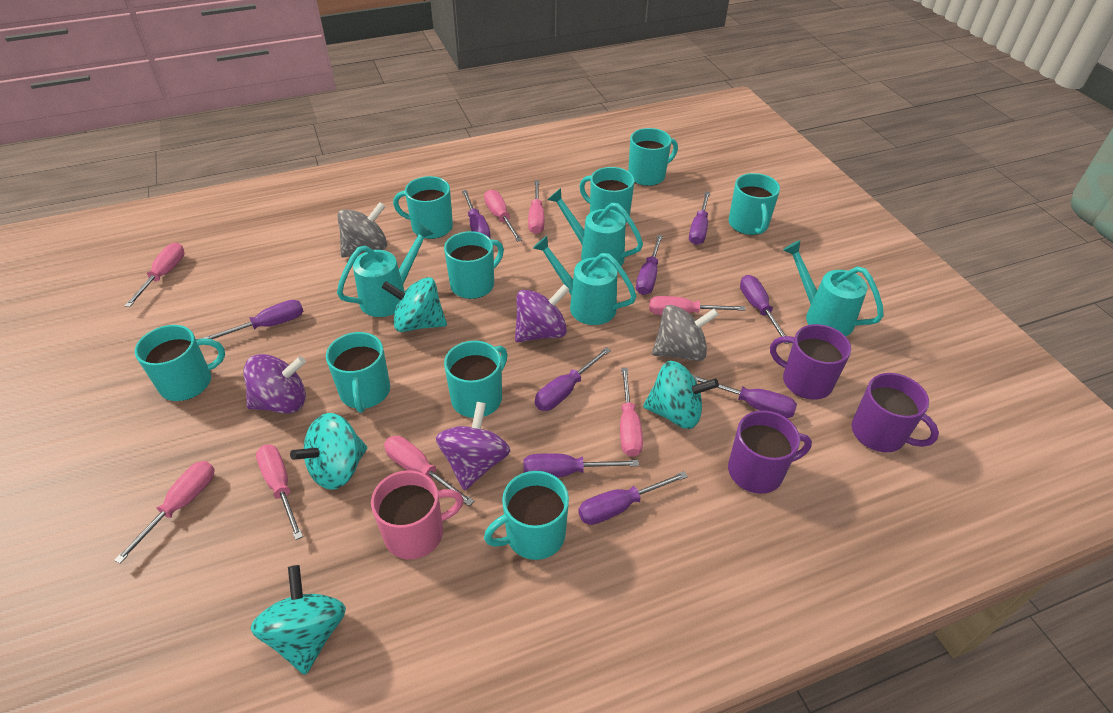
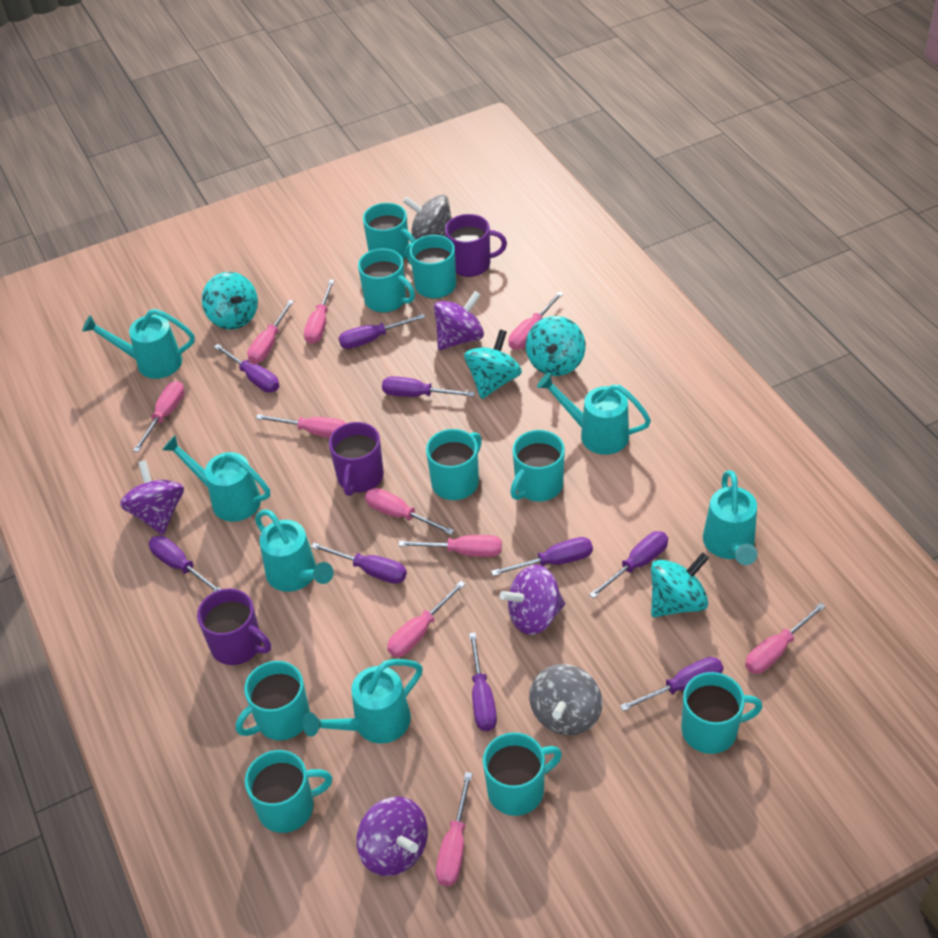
pink mug: [371,470,464,559] = 1 -> none = 0
pink screwdriver: [114,461,215,564] [124,243,185,307] [256,445,303,540] [384,436,474,506] [484,190,522,242] [528,180,544,234] [620,368,643,457] [649,296,745,315] = 8 -> [133,381,185,452] [247,300,294,364] [256,414,346,438] [304,279,335,344] [365,488,455,535] [387,581,466,657] [398,535,502,557] [436,772,472,886] [509,291,564,350] [745,603,826,674] = 10
purple spinning top: [243,354,306,414] [436,402,510,491] [515,284,570,342] = 3 -> [120,460,184,535] [356,796,428,876] [434,291,484,350] [500,565,565,635] = 4
turquoise watering can: [337,223,434,317] [533,236,636,325] [547,188,643,266] [783,240,884,336] = 4 -> [82,309,195,379] [162,435,270,522] [255,509,334,592] [302,659,423,743] [537,372,651,455] [703,470,757,565] = 6

